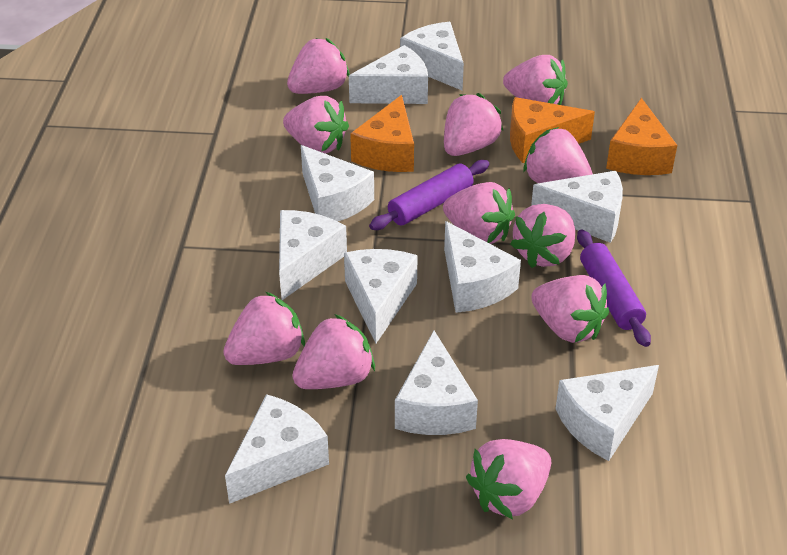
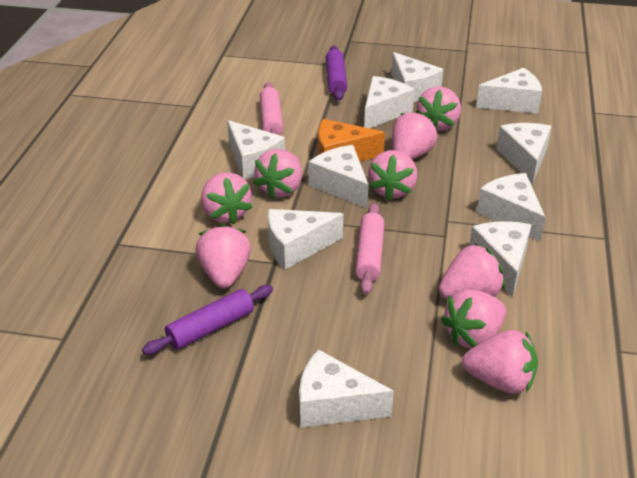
orange cheese: [350,95,414,172] [510,97,595,163] [606,98,677,175] = 3 -> [318,119,385,162] = 1
pink rolling pin: none = 0 -> [260,82,283,135] [355,203,384,295] = 2
pink strawberry: [223,292,305,365] [283,96,349,154] [287,38,350,94] [292,314,375,389] [443,182,515,244] [444,93,503,156] [466,439,551,519] [503,55,568,105] [510,204,575,268] [523,127,593,183] [531,275,609,343] = 11 -> [196,224,251,289] [201,172,253,224] [254,149,302,199] [368,150,418,201] [392,110,438,159] [416,87,461,131] [439,243,505,299] [440,289,506,349] [462,330,538,394] = 9

